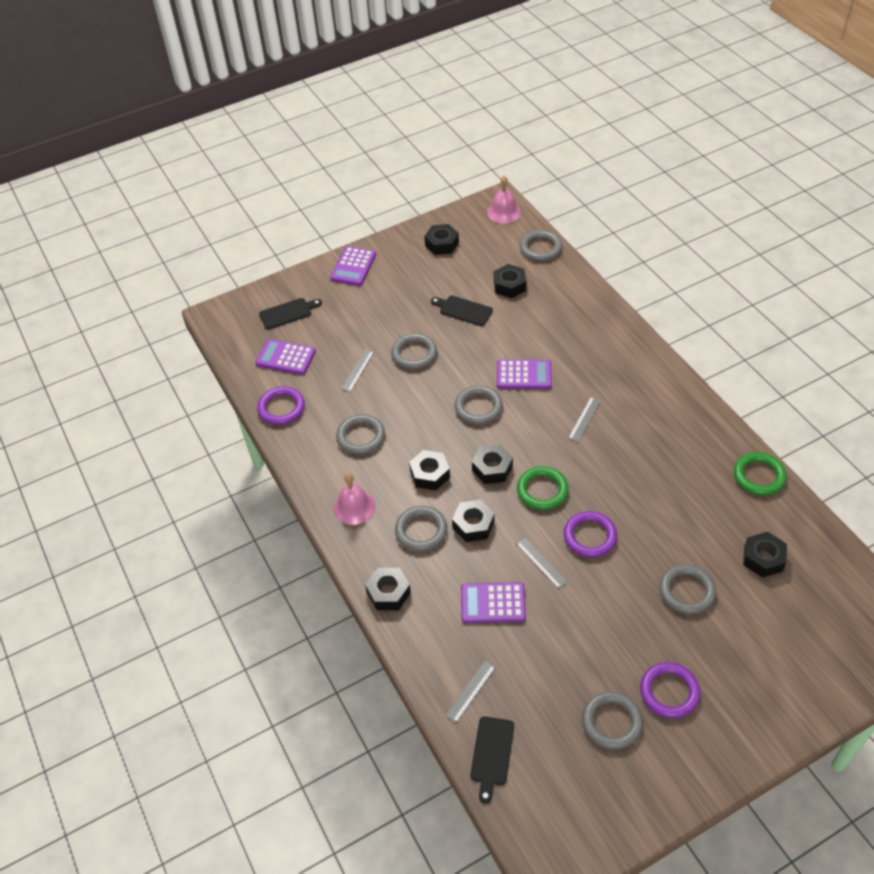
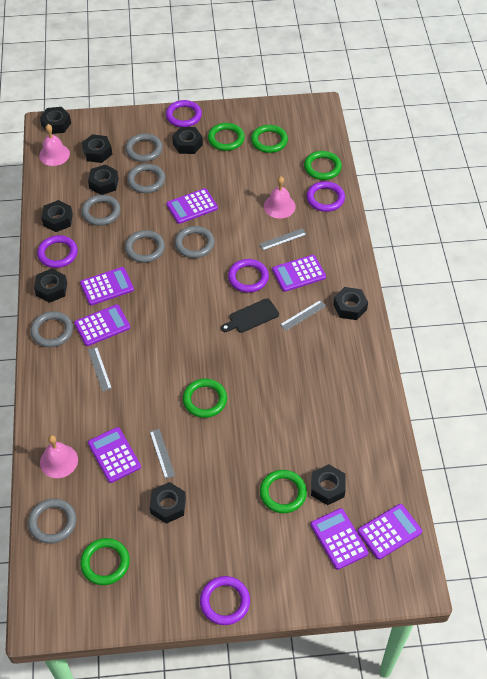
black cutting board: [259,298,322,329] [431,296,493,326] [470,716,514,804] = 3 -> [221,298,279,333] = 1
black nut: [365,568,411,610] [409,450,450,490] [424,224,459,255] [452,500,495,542] [472,444,513,484] [494,264,526,298] [743,532,787,578] = 7 -> [34,269,67,303] [40,107,71,134] [41,200,73,232] [82,134,112,163] [88,164,119,195] [150,482,186,524] [172,127,203,154] [311,464,346,505] [333,287,368,320] = 9
green ring: [517,466,569,510] [734,452,787,496] = 2 -> [80,538,130,585] [183,379,227,418] [208,123,245,151] [251,125,288,153] [260,470,307,513] [304,151,342,180] = 6
pink bell: [333,473,375,525] [487,176,521,224] = 2 -> [39,124,70,166] [40,435,78,478] [264,176,296,219] = 3
purple calculator: [255,339,316,375] [330,246,376,286] [461,582,526,623] [497,359,552,389] = 4 -> [74,304,130,346] [80,267,134,305] [88,427,141,483] [166,188,218,224] [272,255,326,292] [311,508,369,570] [357,504,422,560] = 7
purple ring: [257,387,305,425] [564,511,617,558] [640,662,700,718] = 3 -> [37,235,78,268] [166,100,202,127] [200,576,250,625] [228,259,269,293] [306,181,345,212] = 5

